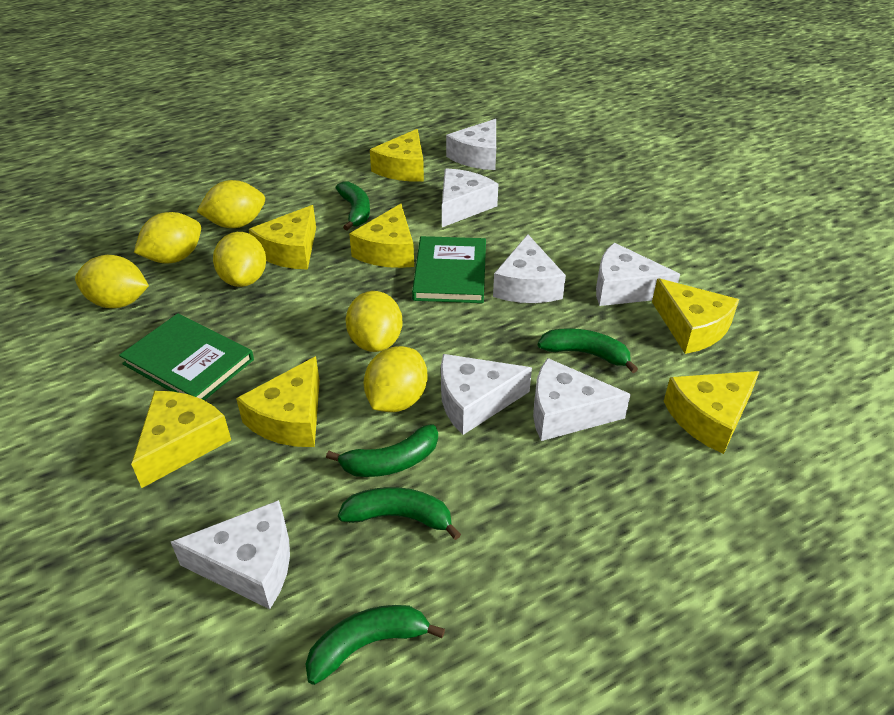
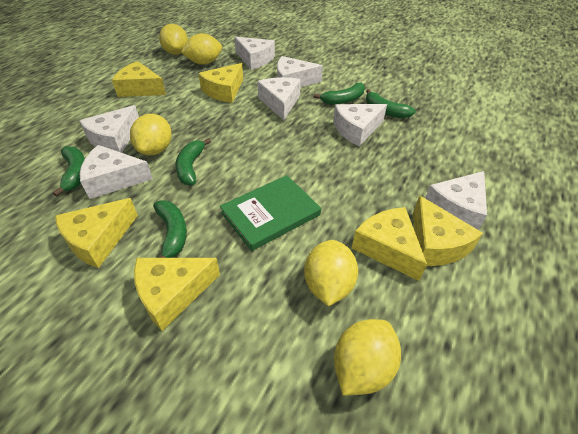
green book: [119,313,254,401] [412,236,486,303] = 2 -> [220,175,321,251] = 1
yellow cheese: [131,391,231,488] [236,356,320,447] [249,205,316,269] [349,204,414,268] [370,129,424,182] [652,278,739,354] [664,371,760,454] = 7 -> [55,198,138,268] [112,61,166,97] [134,258,220,331] [198,63,243,103] [352,207,427,281] [413,195,483,266] = 6
yellow lemon: [75,255,149,308] [134,212,201,263] [197,180,265,228] [213,232,266,287] [346,291,402,352] [364,346,427,412] = 6 -> [130,114,172,155] [159,24,188,55] [181,33,222,65] [304,240,358,306] [334,319,401,395] = 5

